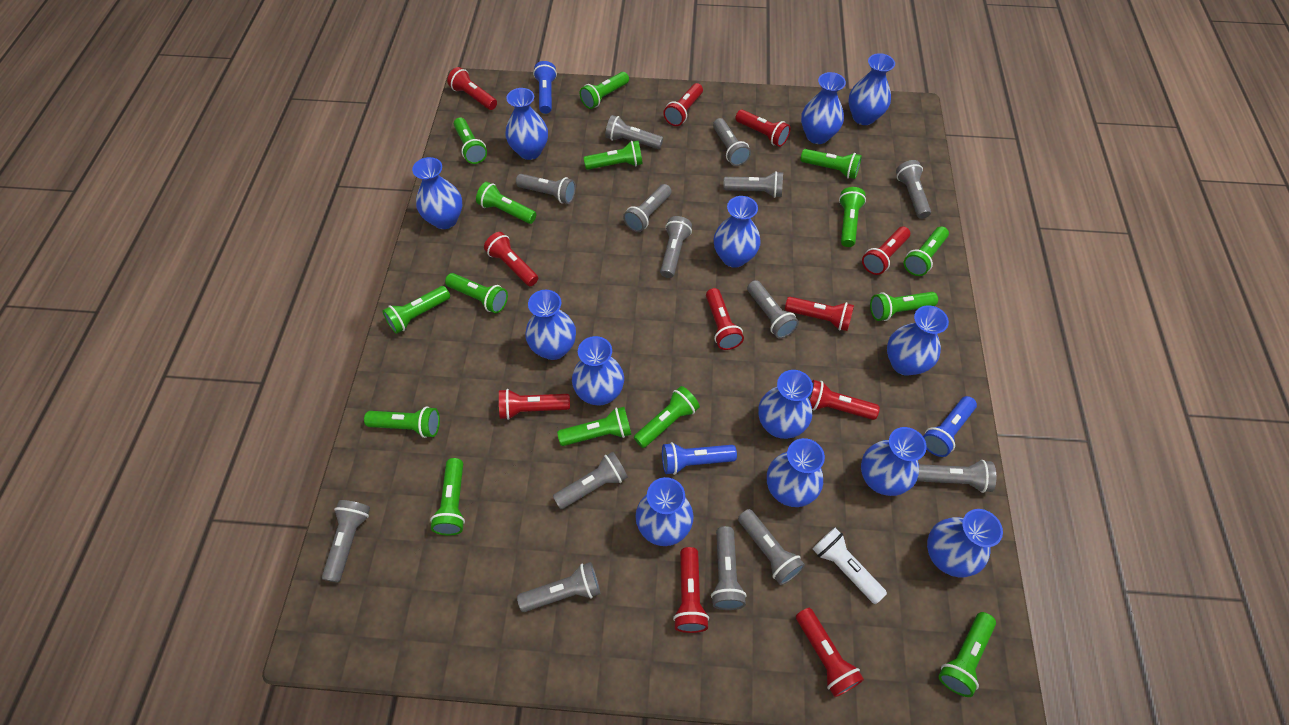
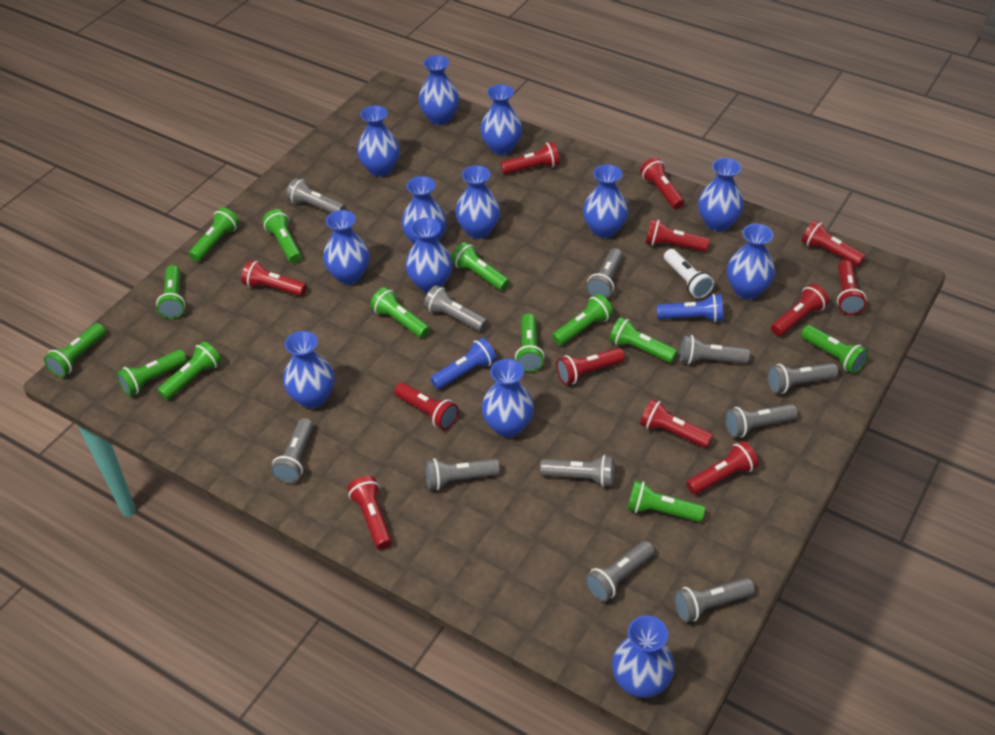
blue flashlight: [533,61,557,114] [662,442,737,475] [923,396,977,457] = 3 -> [430,338,497,389] [657,294,723,322] = 2
green flashlight: [364,406,440,438] [382,286,450,334] [430,458,465,535] [445,273,508,313] [454,117,487,164] [476,182,536,224] [557,407,632,446] [580,72,629,109] [584,141,643,170] [634,386,700,448] [800,149,862,179] [839,187,866,247] [870,292,938,321] [904,226,949,276] [939,612,996,697] = 15 -> [44,323,106,377] [117,350,187,396] [156,265,185,319] [158,341,222,400] [189,207,239,262] [262,209,302,263] [370,287,430,338] [451,242,509,291] [515,314,545,372] [552,294,613,346] [609,317,677,363] [628,481,705,522] [801,325,868,374] = 13
grey flashlight: [322,500,370,582] [516,174,576,204] [517,562,600,612] [553,452,628,509] [605,115,663,149] [623,184,672,232] [660,216,692,278] [711,526,746,610] [713,118,751,166] [723,171,783,198] [738,509,805,585] [747,280,799,339] [896,160,931,219] [917,460,996,493] = 14 -> [271,418,313,484] [286,178,345,213] [424,285,487,332] [425,458,500,490] [540,455,614,487] [585,541,655,602] [586,248,623,299] [674,578,755,622] [680,335,750,364] [725,404,798,438] [767,363,838,394] = 11
red flashlight: [447,67,497,110] [484,232,538,286] [499,389,570,420] [663,83,703,126] [673,547,709,633] [706,288,744,350] [735,109,791,147] [785,297,854,331] [796,608,864,697] [808,380,880,420] [862,227,910,275] = 11 -> [241,260,307,296] [347,476,392,550] [394,382,459,430] [501,142,560,174] [556,348,625,385] [640,158,684,209] [640,399,713,448] [646,219,710,252] [686,441,759,495] [771,284,829,336] [802,220,865,267] [837,260,866,315] = 12

